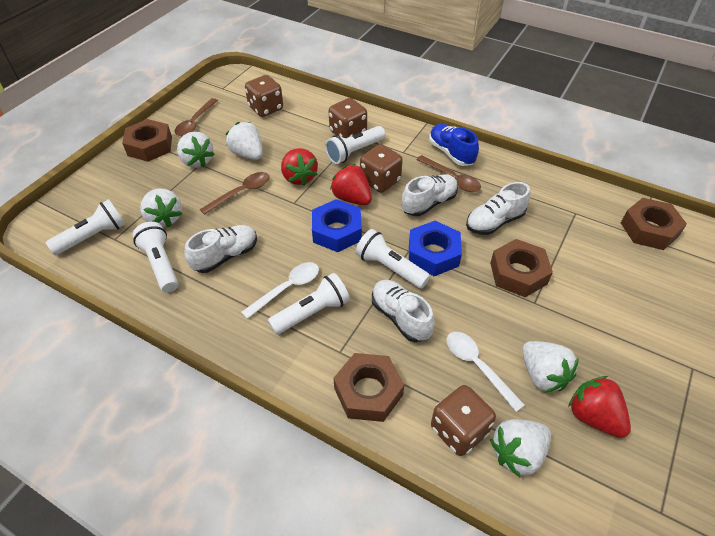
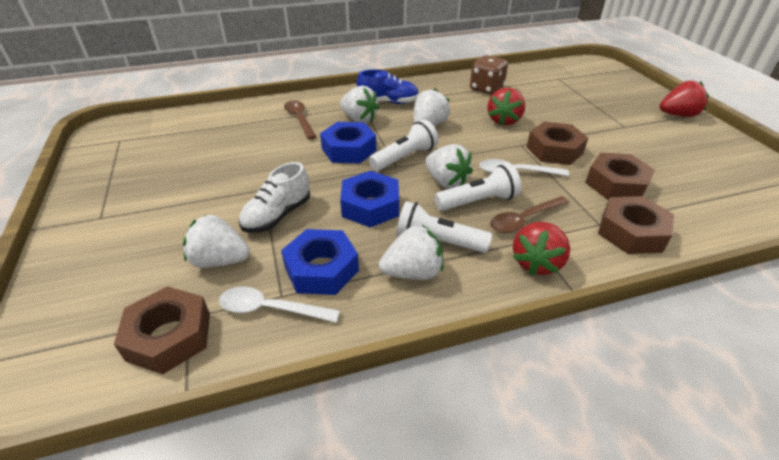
blue nut: [312,199,362,252] [409,221,462,276] = 2 -> [281,229,359,295] [320,122,376,163] [340,171,399,227] = 3
brown dice: [245,75,283,117] [329,98,367,138] [360,144,403,193] [431,385,496,456] = 4 -> [470,55,508,95] = 1
brown spoon: [175,98,218,136] [200,172,270,215] [416,155,481,192] = 3 -> [284,100,317,140] [490,196,569,233] = 2
white flashlight: [46,199,125,255] [133,222,178,293] [268,273,350,335] [325,126,385,164] [355,229,430,289] = 5 -> [369,120,438,171] [396,201,492,253] [435,164,521,211] = 3
white shoe: [184,225,257,273] [372,280,435,342] [402,174,458,216] [466,182,530,235] = 4 -> [239,162,310,233] = 1

